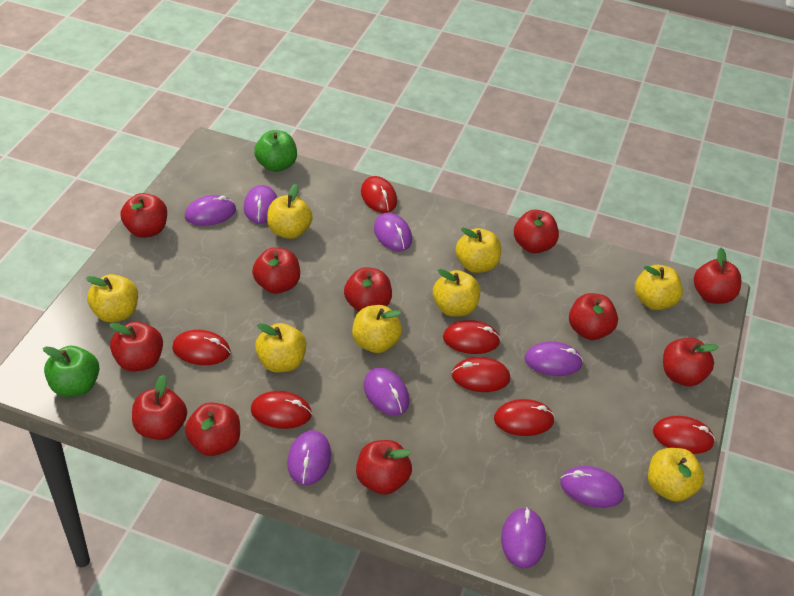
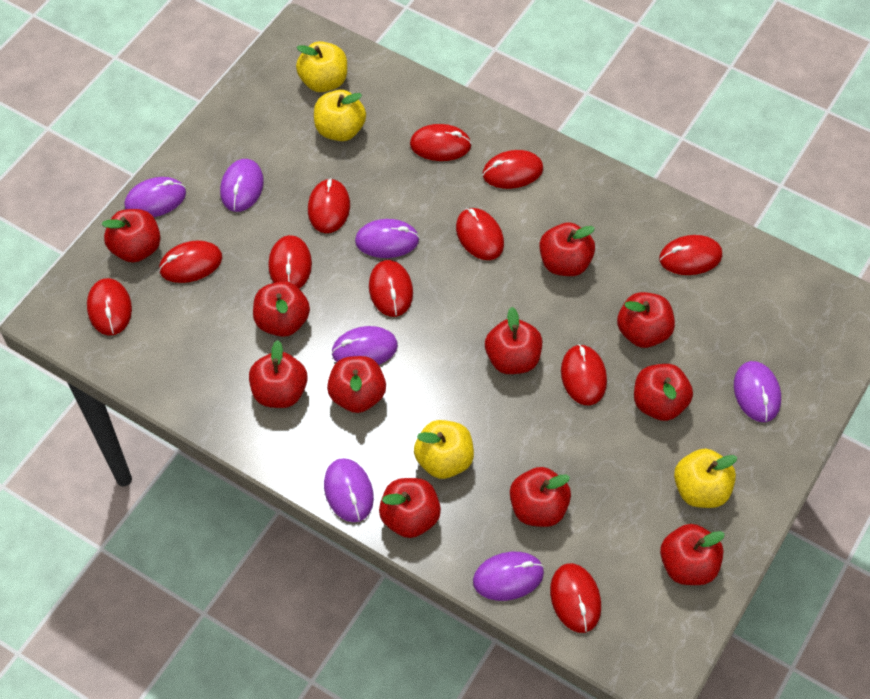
green apple: [43,346,100,397] [254,130,297,172] = 2 -> none = 0
purple mouse: [185,195,236,226] [244,185,277,224] [287,430,331,485] [364,368,409,415] [374,213,412,251] [501,507,546,568] [525,342,583,376] [560,466,624,508] = 8 -> [125,177,186,217] [220,159,264,212] [324,458,374,522] [331,326,398,365] [355,219,419,258] [473,552,544,601] [734,361,781,422] = 7
red mouse: [172,330,231,365] [251,391,312,429] [361,176,397,213] [443,320,501,354] [452,357,510,392] [494,399,555,436] [653,416,715,454] = 7 -> [87,278,132,335] [159,240,222,283] [268,235,312,288] [308,178,350,233] [369,260,413,317] [410,124,472,161] [456,208,504,260] [482,150,543,189] [550,563,601,633] [561,344,607,405] [659,235,722,275] = 11
yellow apple: [86,274,138,322] [255,323,307,372] [267,184,313,239] [352,305,402,353] [433,269,480,317] [455,228,501,273] [635,265,683,310] [648,448,704,502] = 8 -> [296,41,347,92] [314,90,366,141] [414,420,474,479] [674,449,737,508] = 4

